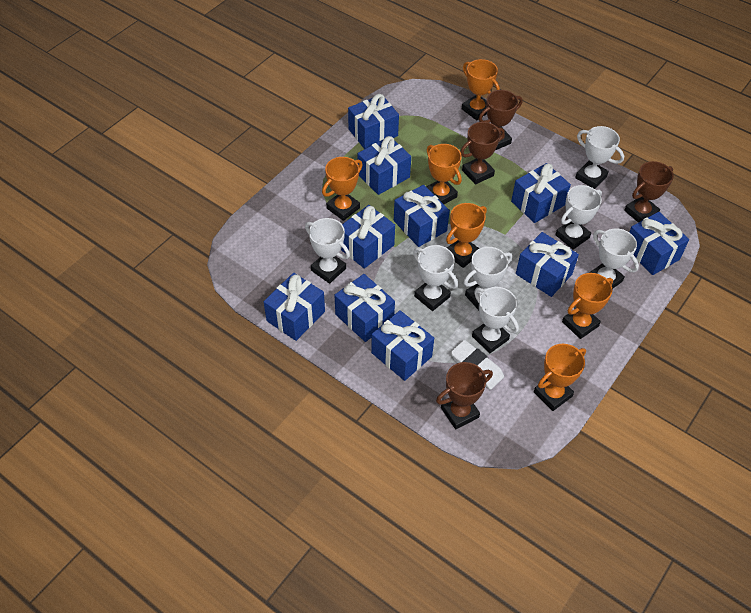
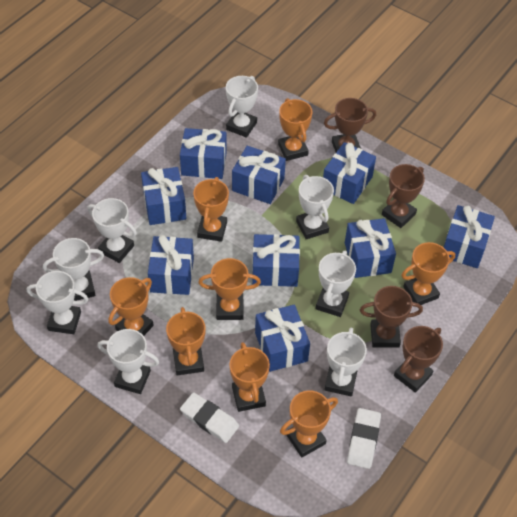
blue gift: [264,273,325,341] [335,274,395,342] [341,205,395,269] [348,94,399,149] [358,136,411,195] [371,310,434,381] [394,185,450,247] [511,163,571,223] [516,232,579,297] [629,212,689,275] = 10 -> [141,167,186,225] [148,235,194,295] [180,128,227,179] [232,146,286,204] [252,234,300,287] [255,305,310,372] [323,142,376,204] [345,218,396,278] [443,205,495,268] = 9
orange trophy: [322,157,362,221] [426,144,462,204] [446,203,487,268] [462,59,500,120] [534,344,586,411] [562,273,613,339] = 6 -> [108,277,154,336] [166,307,206,375] [193,177,229,242] [198,258,261,320] [229,342,270,412] [278,98,312,161] [280,390,338,458] [401,242,455,305] = 8
white eraser: [450,340,504,390] = 1 -> [180,392,239,443] [347,408,381,469] = 2
white trophy: [305,218,350,284] [413,245,458,311] [464,247,512,310] [472,287,519,353] [556,185,602,250] [575,126,624,189] [589,228,639,289] = 7 -> [27,271,88,334] [43,238,104,301] [87,198,137,263] [97,329,159,394] [226,76,258,138] [296,175,334,239] [316,250,356,317] [324,328,367,396] = 8

